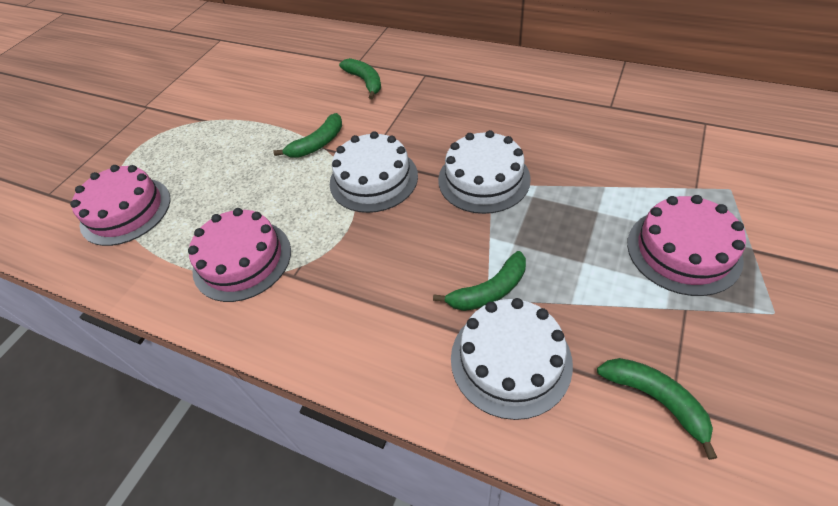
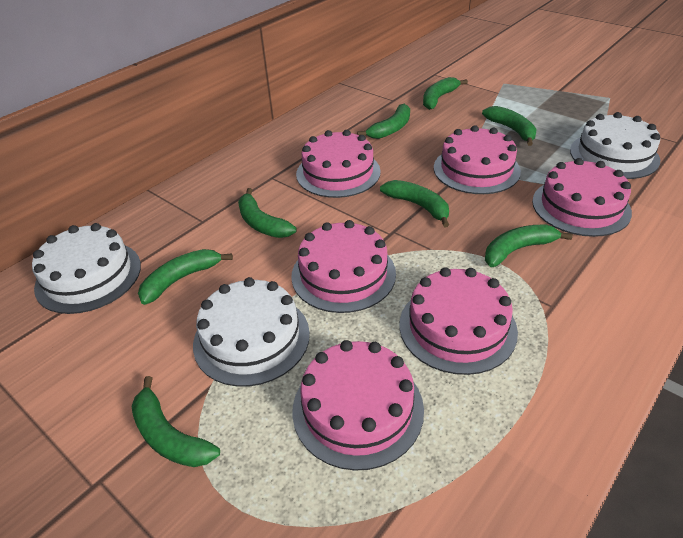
green banana: [273,113,342,158] [339,58,381,100] [433,251,526,311] [597,358,717,460] = 4 -> [131,376,220,467] [138,249,233,305] [238,188,297,238] [357,104,410,139] [380,180,449,227] [423,77,468,110] [482,106,537,146] [485,224,573,267] = 8
pink cake: [70,165,170,246] [188,208,291,302] [627,195,746,296] = 3 -> [291,220,396,313] [292,340,424,471] [296,130,381,198] [400,267,518,375] [434,125,521,194] [532,158,632,237] = 6

